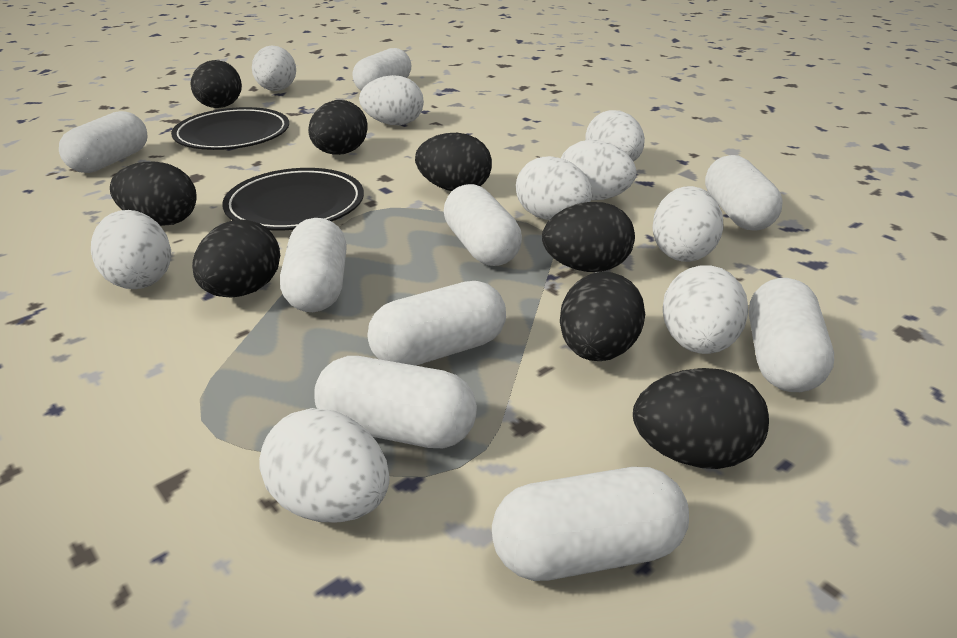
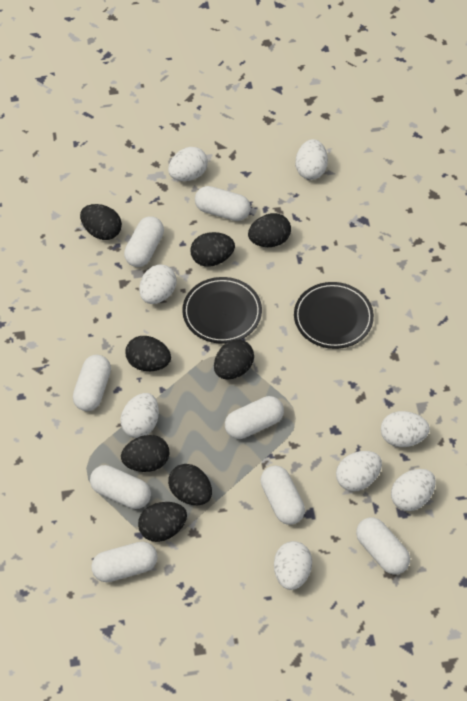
white capsule: [59,111,147,173] [280,218,347,312] [314,356,477,448] [353,48,411,91] [367,281,506,366] [444,184,522,266] [492,467,689,581] [705,155,783,231] [749,278,834,392] = 9 -> [73,355,111,411] [90,465,151,509] [91,541,158,582] [124,216,164,267] [195,186,251,221] [225,396,284,439] [260,465,305,525] [356,517,410,575] = 8
white egg: [91,210,171,289] [252,46,296,91] [259,408,389,523] [359,75,424,125] [516,156,592,220] [561,140,636,200] [585,110,645,162] [652,186,723,262] [663,265,749,354] = 9 -> [120,393,159,438] [139,264,177,304] [168,147,208,181] [274,541,312,590] [295,139,328,180] [336,451,382,492] [381,411,430,447] [391,469,436,511] = 8

